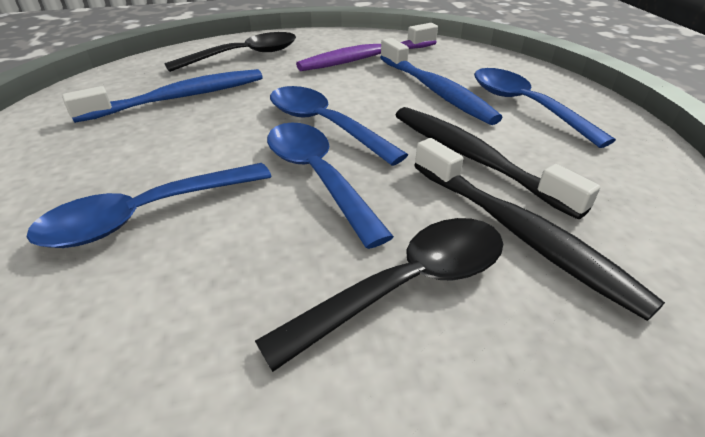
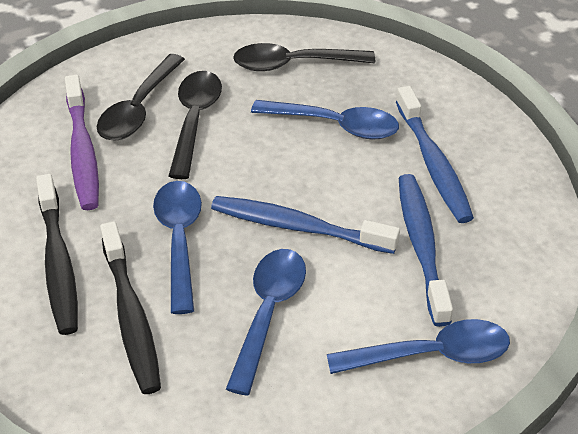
black spoon: [164,32,296,72] [255,218,503,372] = 2 -> [97,54,185,141] [168,71,222,179] [233,43,375,71] = 3
blue toothbrush: [62,69,263,123] [380,38,503,125] = 2 -> [211,196,400,254] [396,86,474,223] [399,174,453,327] = 3

